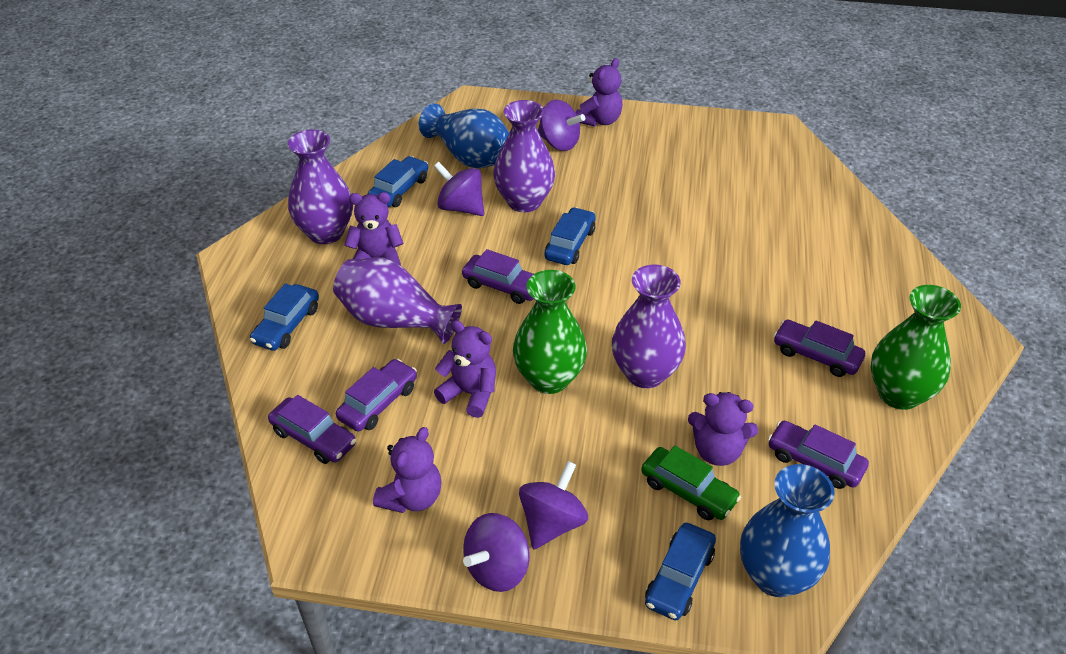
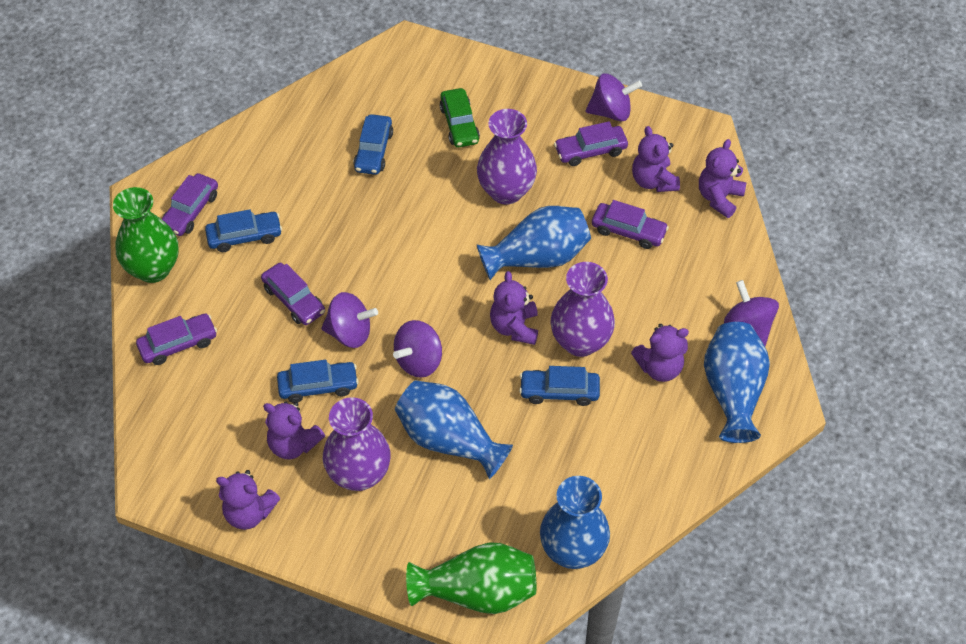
blue vase: [419,103,509,168] [740,464,835,597] = 2 -> [395,380,513,479] [477,206,591,280] [540,476,610,569] [704,322,770,443] = 4
purple teddy bear: [344,192,404,266] [373,427,442,513] [434,320,496,418] [576,58,623,127] [688,392,758,466] = 5 -> [216,470,280,530] [263,401,325,459] [490,271,538,345] [631,324,689,382] [632,126,680,192] [699,139,747,218] = 6
purple vase: [288,130,353,244] [333,258,462,344] [493,100,555,212] [612,264,686,388] = 4 -> [323,397,390,491] [477,109,537,204] [551,262,615,357] = 3

